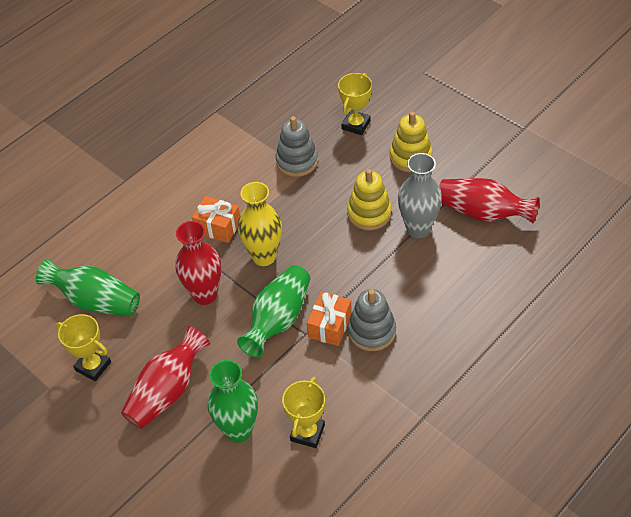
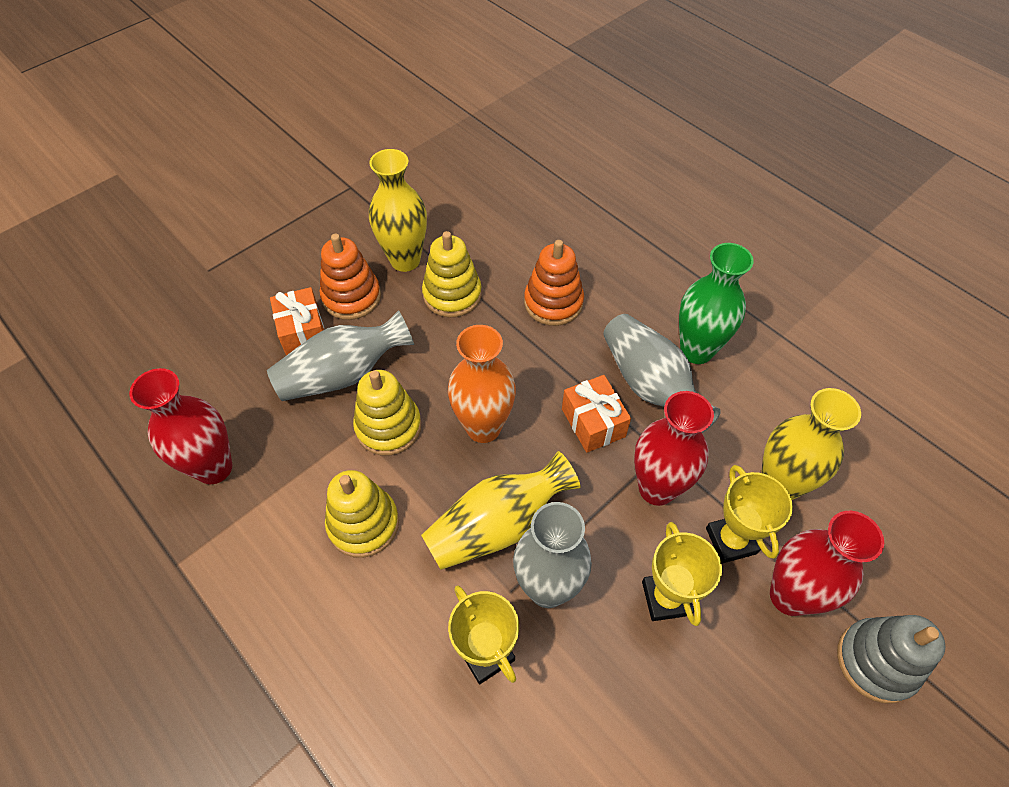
green vase: [36,259,140,316] [208,360,258,443] [237,265,310,357] = 3 -> [679,243,754,364] = 1
grey stacking toy: [276,116,318,177] [348,289,396,351] = 2 -> [837,615,946,703] = 1
grey vase: [398,153,442,238] = 1 -> [267,310,414,401] [513,502,592,608] [603,314,721,433] = 3
orange stacking toy: none = 0 -> [320,234,381,320] [524,240,584,326] = 2
orange vase: none = 0 -> [448,325,516,443] = 1
yellow stacking toy: [347,169,392,230] [390,112,432,172] = 2 -> [325,470,399,558] [353,370,421,455] [422,231,482,317] = 3
yellow vase: [238,182,282,266] = 1 -> [369,149,427,272] [421,451,581,570] [761,388,861,500] = 3

